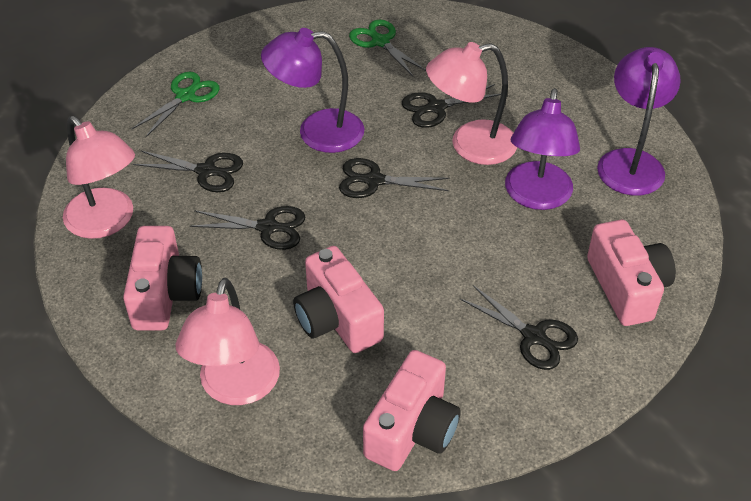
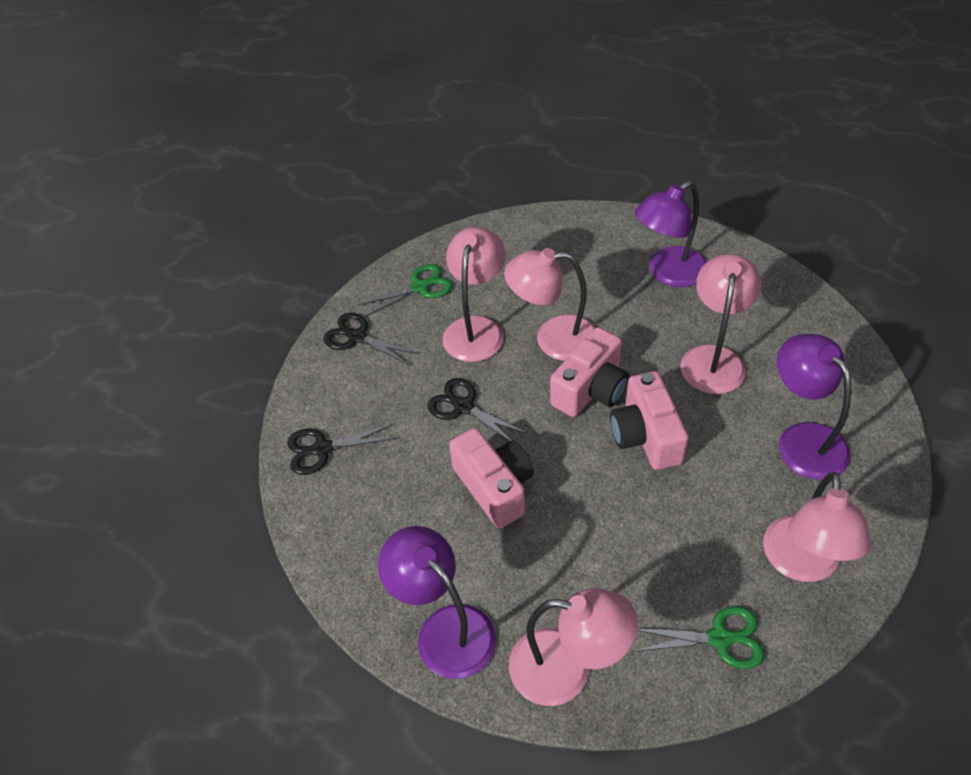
black scissors: [133,150,243,192] [189,206,305,250] [339,158,450,198] [402,84,501,128] [460,285,578,370] = 5 -> [287,424,396,475] [323,313,419,365] [427,378,528,441] = 3
pink camera: [123,226,202,331] [293,246,384,353] [363,350,461,471] [587,220,676,326] = 4 -> [449,428,534,528] [550,327,629,417] [610,371,689,470] = 3
pink lamp: [63,116,135,239] [176,278,280,405] [426,42,517,165] = 3 -> [442,227,506,362] [504,248,596,361] [509,588,638,706] [681,254,761,394] [763,472,871,582] = 5

